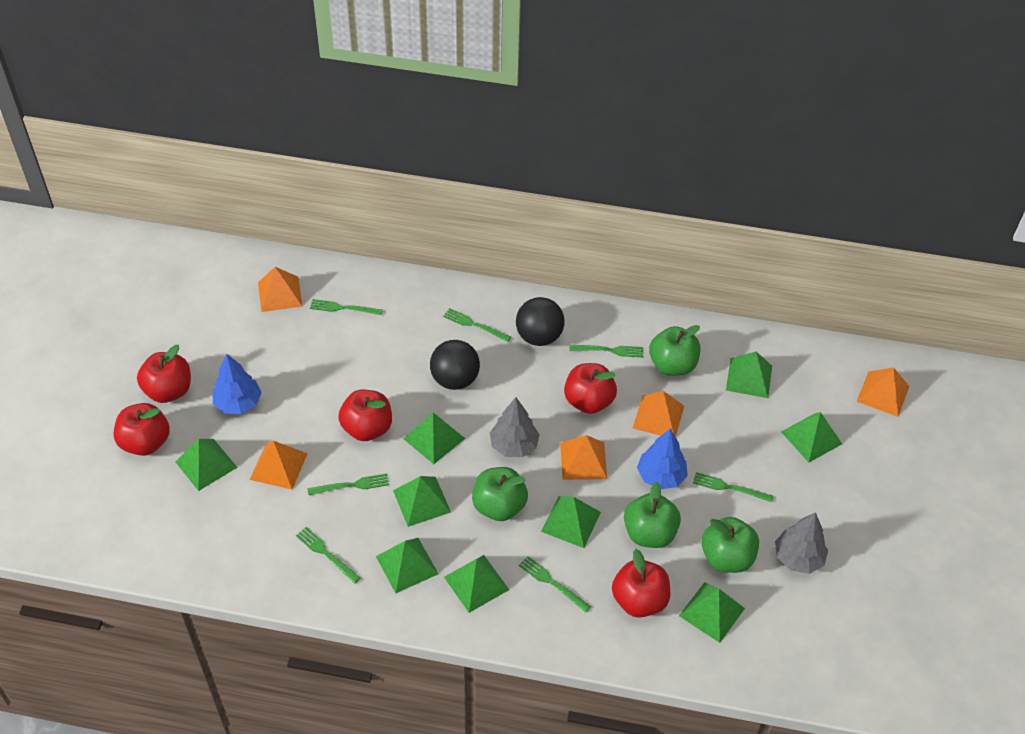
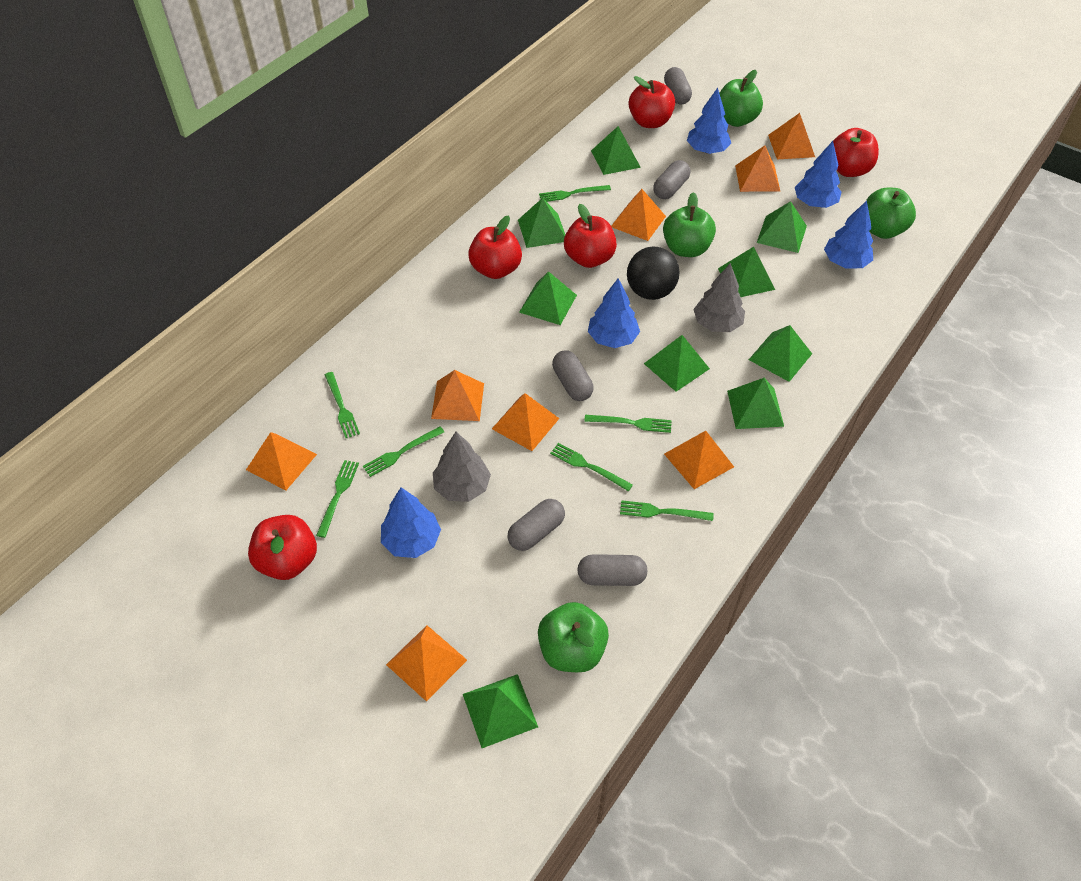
black ball: [430,340,480,390] [516,297,565,346] = 2 -> [627,247,680,300] = 1
blue tree: [213,354,262,414] [637,428,688,489] = 2 -> [381,488,441,558] [588,278,640,348] [687,88,731,154] [795,141,842,208] [824,201,873,269] = 5
grey capsule: none = 0 -> [508,499,565,551] [552,351,593,401] [577,554,647,586] [653,160,690,199] [664,67,692,105] = 5
orange pyramid: [250,441,308,489] [258,267,302,312] [560,435,607,480] [633,391,684,437] [857,368,909,417] = 5 -> [246,432,317,490] [386,625,467,701] [431,370,484,421] [492,393,560,451] [611,189,666,241] [664,431,734,489] [735,145,781,192] [768,113,815,159] = 8

